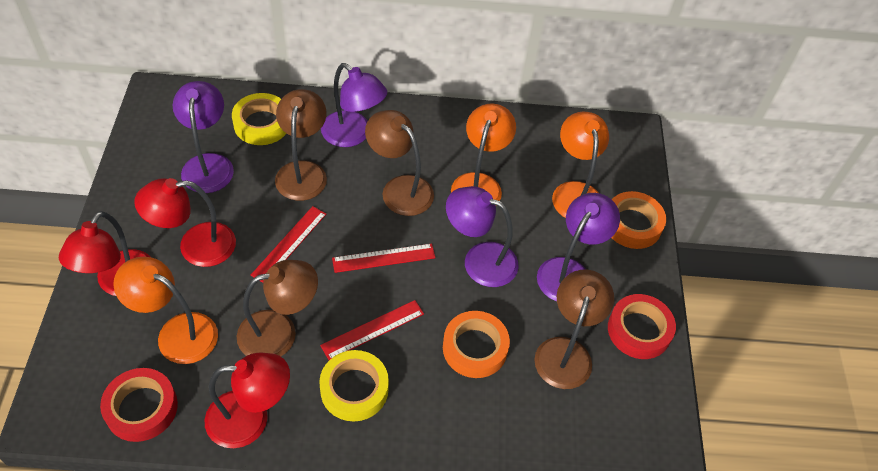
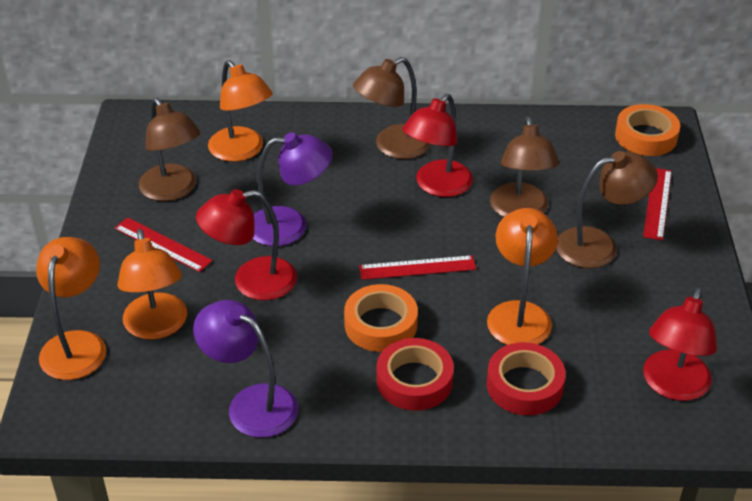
orange lamp: [113,257,218,364] [451,103,516,206] [552,111,609,218] = 3 -> [36,237,106,380] [117,229,187,340] [208,60,273,162] [487,208,558,345] = 4
purple lamp: [173,81,234,193] [321,63,387,147] [446,186,519,287] [537,193,620,302] = 4 -> [193,300,298,438] [253,132,333,246] = 2
yellow tape: [232,93,286,145] [319,350,389,421] = 2 -> none = 0

